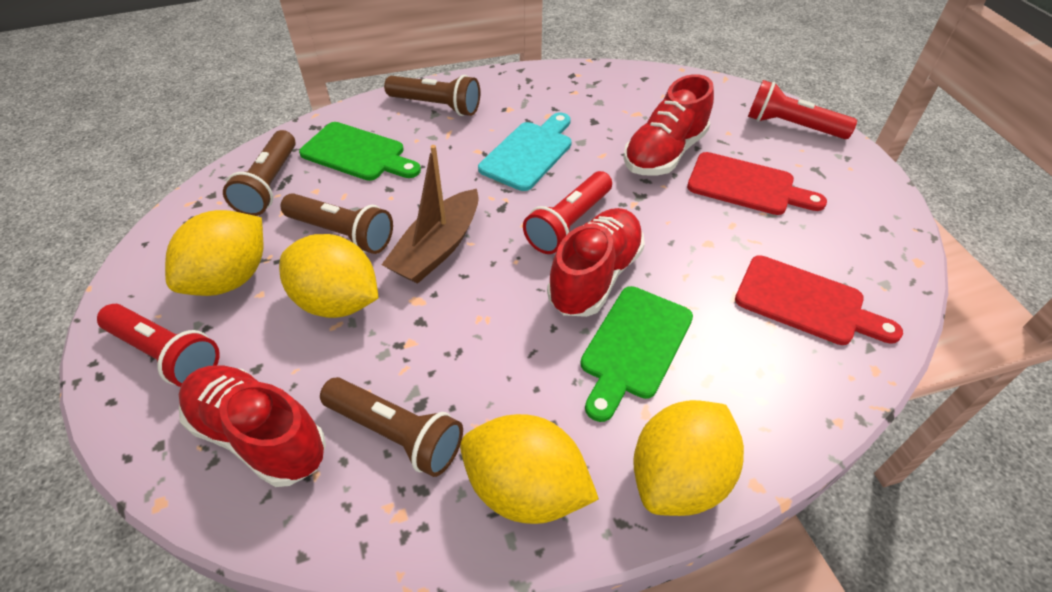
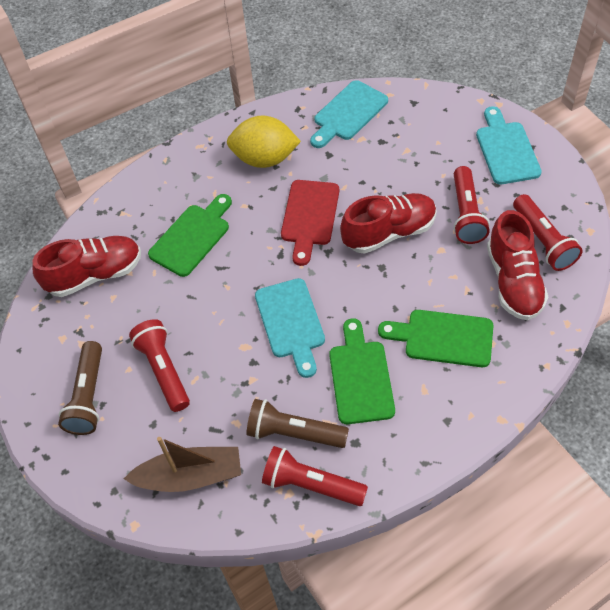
brown flashlight: [223,130,296,216] [281,193,393,254] [320,377,463,477] [384,75,480,116] = 4 -> [58,341,102,435] [246,399,349,448] = 2
green cutting board: [299,122,421,181] [581,286,693,422] = 2 -> [148,194,232,277] [329,318,395,424] [378,310,493,367] = 3
red cutting board: [687,152,827,215] [735,255,903,345] = 2 -> [281,180,339,266] = 1
red flashlight: [97,304,220,387] [523,171,612,254] [748,80,857,139] = 3 -> [129,319,190,412] [262,446,368,506] [453,166,490,244] [513,194,583,271] = 4
turquoise cutting board: [478,112,572,191] = 1 -> [255,278,325,378] [310,80,388,148] [476,106,542,185] = 3
yellow lemon: [165,210,263,296] [279,234,378,318] [460,414,599,524] [633,400,744,516] = 4 -> [227,115,301,168] = 1

